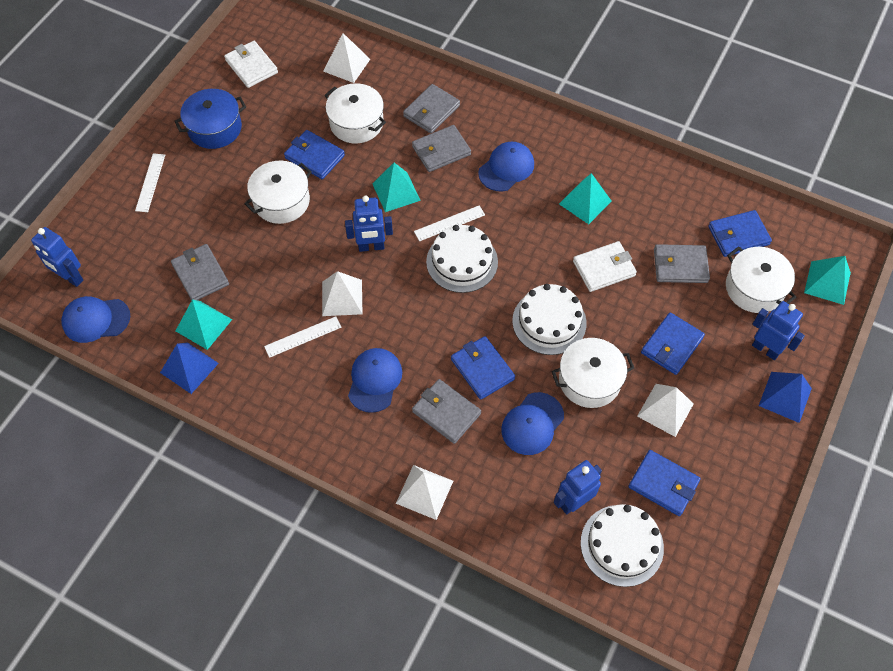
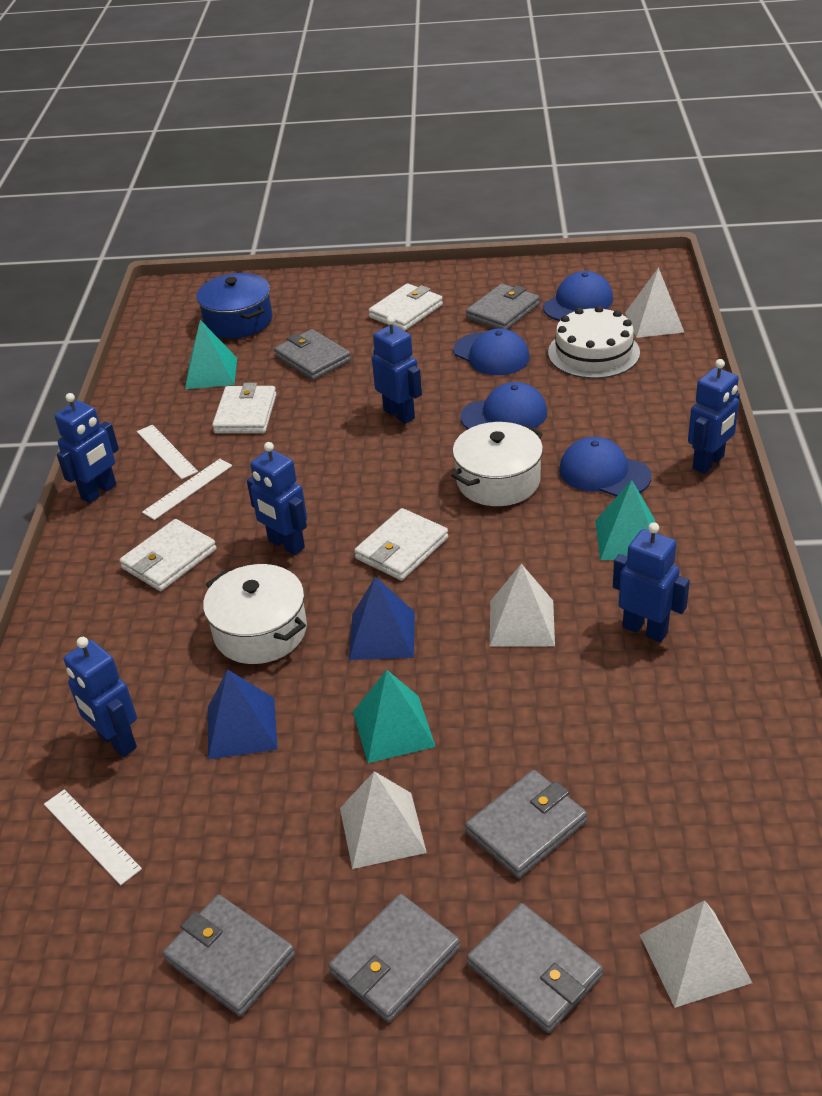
blue robot: [31,227,83,287] [345,196,393,252] [554,460,602,514] [752,301,805,360] = 4 -> [55,393,119,503] [64,637,137,757] [247,442,307,555] [372,316,422,424] [613,522,690,642] [688,359,740,474] = 6
blue wallet: [284,130,345,179] [451,336,515,400] [628,450,701,516] [641,313,705,375] [708,210,772,257] = 5 -> none = 0
grey wallet: [171,244,229,301] [403,84,460,133] [412,125,471,172] [412,379,481,444] [654,244,710,283] = 5 -> [163,895,295,1016] [274,329,351,380] [328,894,460,1023] [465,770,587,878] [466,284,540,330] [467,903,603,1033] = 6
turquoise pyramid: [176,299,232,350] [372,163,421,212] [559,173,611,224] [804,256,851,305] = 4 -> [185,320,237,389] [353,670,436,763] [595,480,655,560] = 3
white cake: [426,225,498,293] [512,284,587,355] [581,504,664,587] = 3 -> [548,306,640,379] = 1
white pot: [245,161,312,224] [324,83,386,143] [552,338,634,408] [726,246,796,313] = 4 -> [203,564,307,664] [451,422,543,506] = 2
white wallet: [224,41,278,88] [573,241,637,292] = 2 -> [119,519,217,591] [212,383,276,434] [354,508,448,580] [369,283,443,331] = 4

